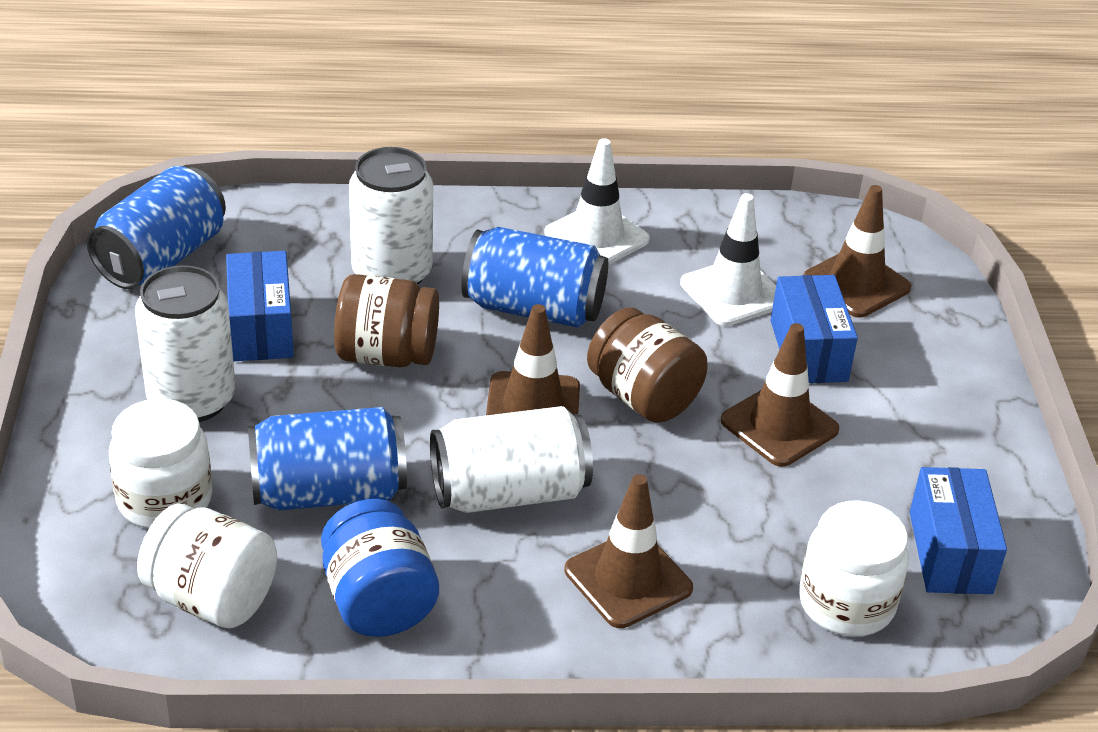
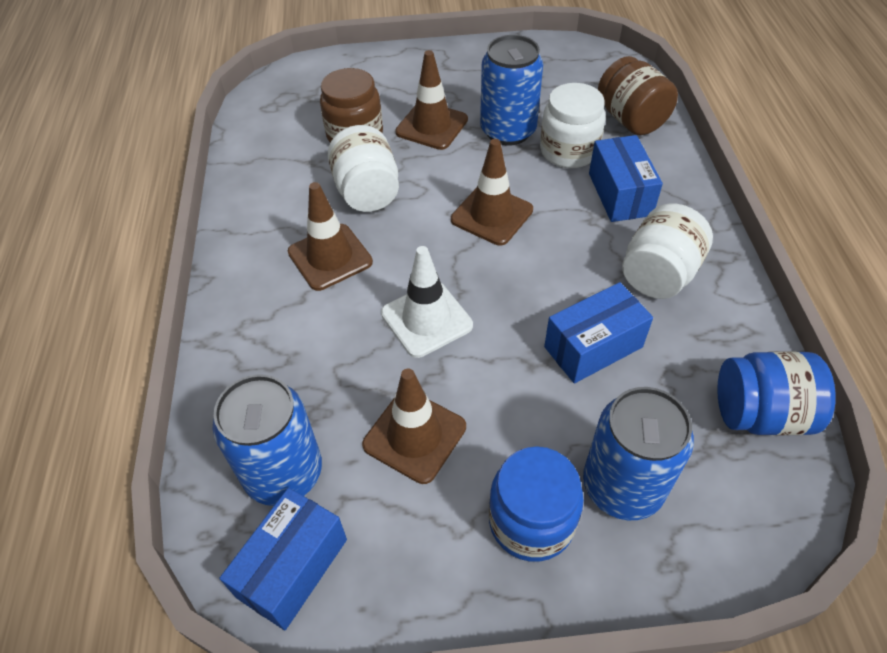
blue jar: [321,499,439,637] = 1 -> [489,446,584,562] [717,351,836,435] = 2
white can: [135,265,236,422] [349,147,433,285] [430,406,593,513] = 3 -> none = 0
white traffic cone: [544,138,650,265] [680,193,776,326] = 2 -> [381,246,473,358] = 1

